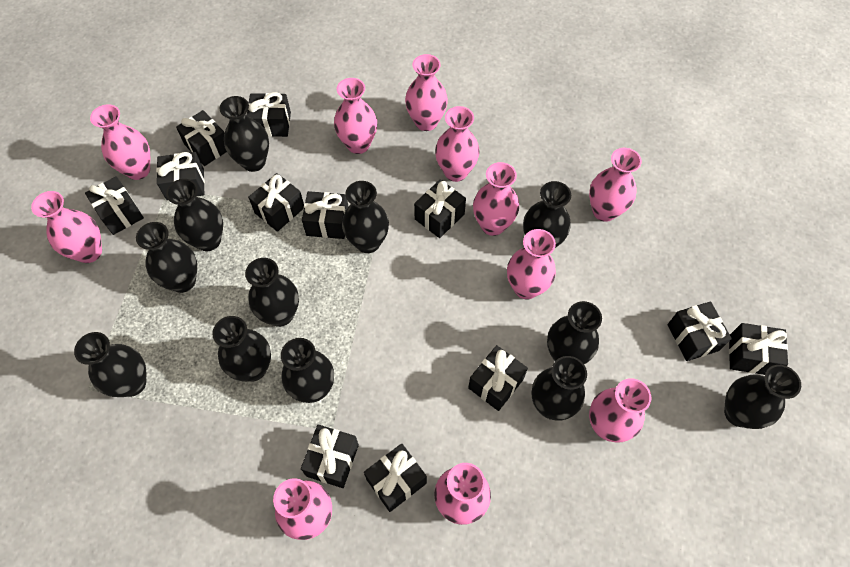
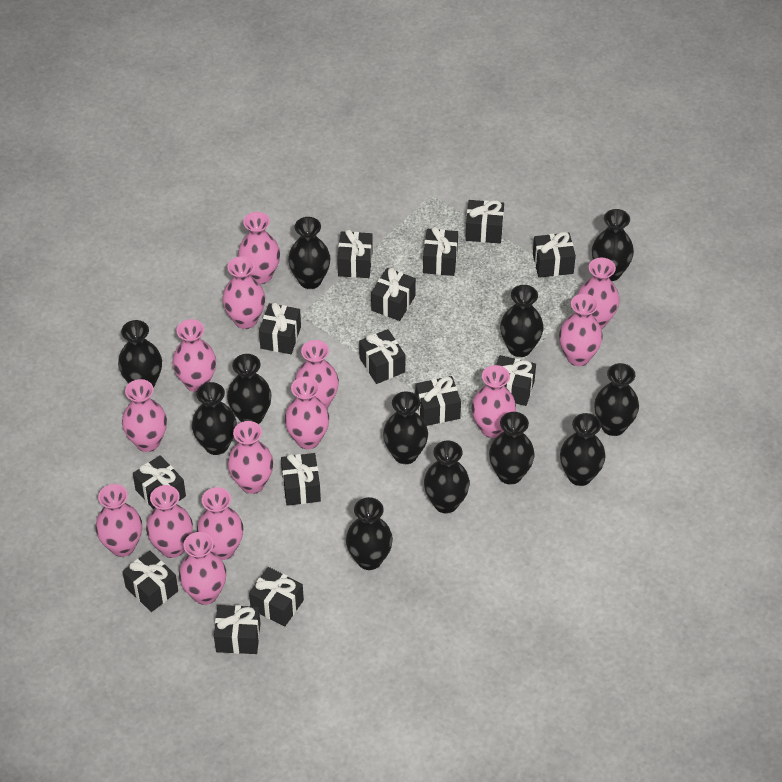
black gift: [85,176,144,235] [156,152,205,200] [176,110,227,166] [247,92,291,137] [248,173,304,232] [301,425,359,488] [302,191,348,239] [364,444,427,512] [414,179,466,238] [468,345,528,411] [668,301,732,361] [729,323,788,375] = 12 -> [122,550,178,612] [133,455,186,509] [214,605,261,654] [249,567,304,627] [259,302,301,354] [281,453,321,506] [337,229,373,278] [359,329,405,384] [371,267,416,321] [415,376,461,426] [423,226,458,276] [465,200,504,244] [496,355,536,406] [533,232,576,278] = 14
pink vase: [31,191,102,263] [90,104,150,180] [273,478,332,540] [334,78,377,154] [405,54,448,131] [434,463,491,525] [435,106,480,182] [473,162,519,236] [507,229,556,299] [589,148,642,222] [589,378,651,443] = 11 -> [95,484,142,557] [122,379,167,452] [146,485,193,558] [172,319,216,392] [179,532,226,605] [197,487,243,560] [222,256,265,329] [228,421,273,494] [238,212,280,284] [285,377,329,449] [295,340,339,408] [472,365,516,438] [559,294,603,366] [577,258,620,329] = 14

